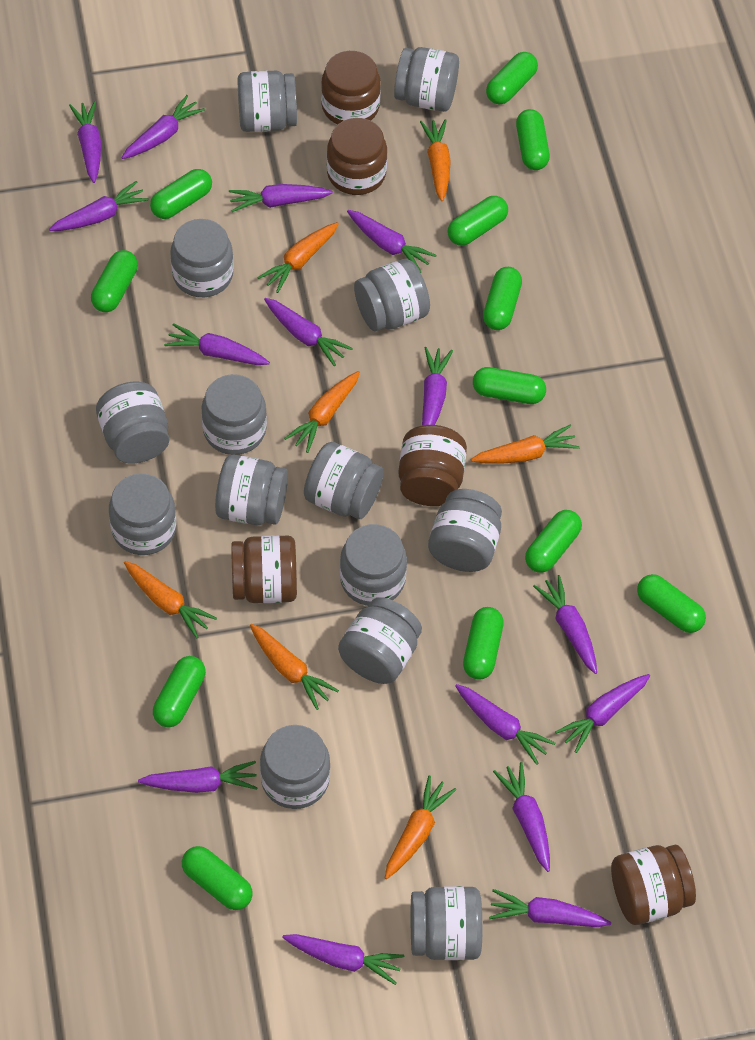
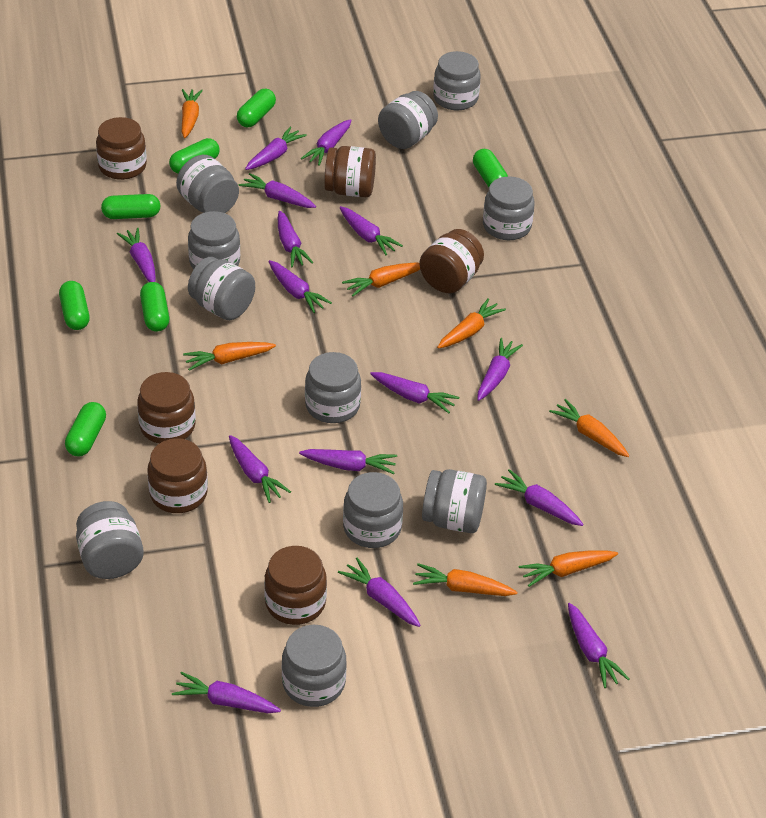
brown jar: [231,535,297,603] [321,51,381,124] [327,118,387,195] [398,425,467,506] [611,845,696,925] = 5 -> [96,117,147,180] [137,372,196,444] [147,438,208,513] [264,546,327,625] [324,146,376,197] [419,229,484,293] = 6
green capsule: [91,250,138,312] [150,169,212,219] [153,656,206,727] [182,846,253,910] [448,196,508,246] [463,607,504,680] [473,367,546,404] [483,267,522,330] [486,52,538,104] [516,109,550,170] [525,510,582,573] [637,574,706,633] = 12 -> [59,281,90,330] [65,402,106,456] [101,194,160,219] [140,282,169,331] [169,138,220,174] [237,89,276,127] [473,149,508,187] = 7
grey jar: [96,382,169,463] [109,473,176,555] [170,219,234,297] [201,374,267,455] [215,455,288,525] [237,71,297,132] [260,725,330,809] [304,442,384,519] [338,597,422,684] [340,524,407,606] [354,259,430,331] [394,47,459,112] [411,886,482,960] [428,489,502,572] = 14 -> [76,501,144,579] [176,155,239,213] [188,211,240,269] [188,257,255,320] [282,625,346,707] [305,352,361,423] [343,472,403,548] [378,91,438,149] [422,469,487,533] [433,51,481,111] [483,176,535,240] = 11

